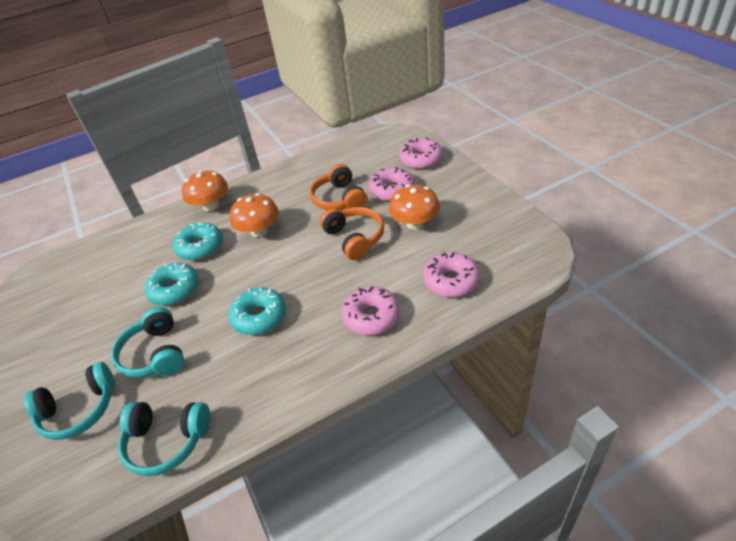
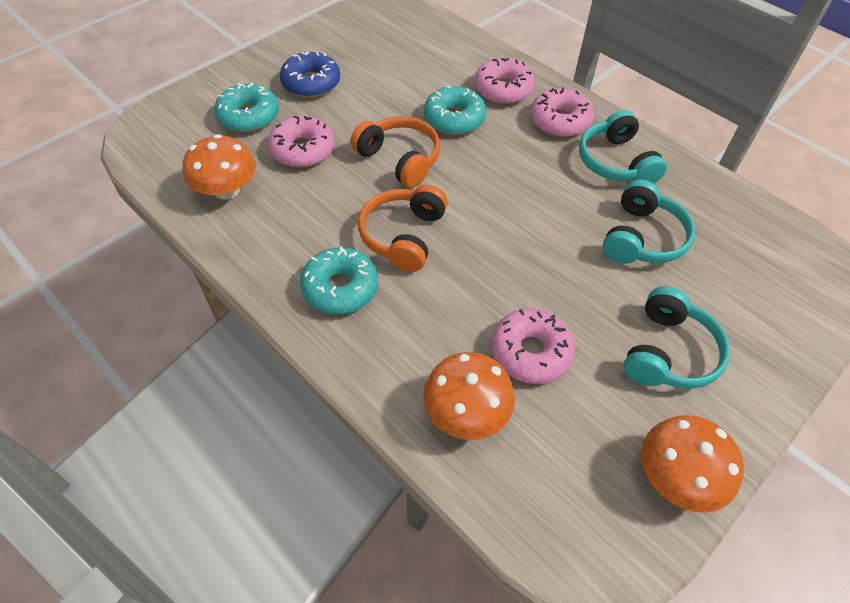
blue donut: none = 0 -> [280,52,340,98] = 1

